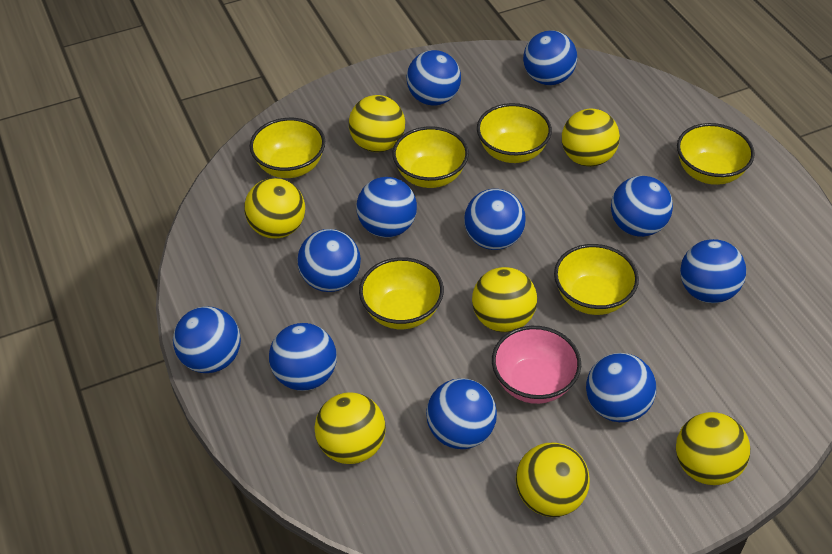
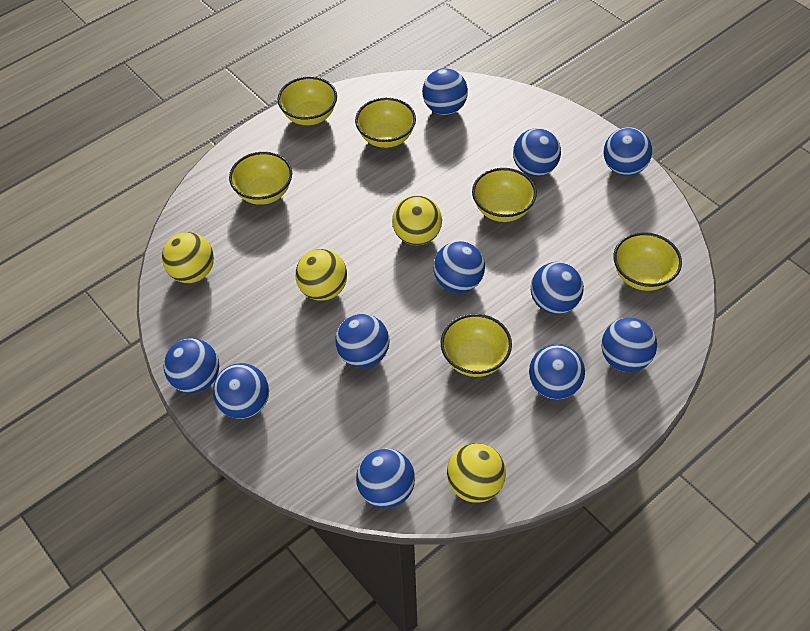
pink bowl: [492,326,581,404] = 1 -> none = 0
yellow ball: [244,178,305,239] [314,392,386,464] [349,95,405,152] [472,267,537,332] [516,443,590,517] [562,109,620,167] [676,412,750,485] = 7 -> [162,232,214,283] [295,249,347,301] [392,195,442,245] [447,443,506,503] = 4

